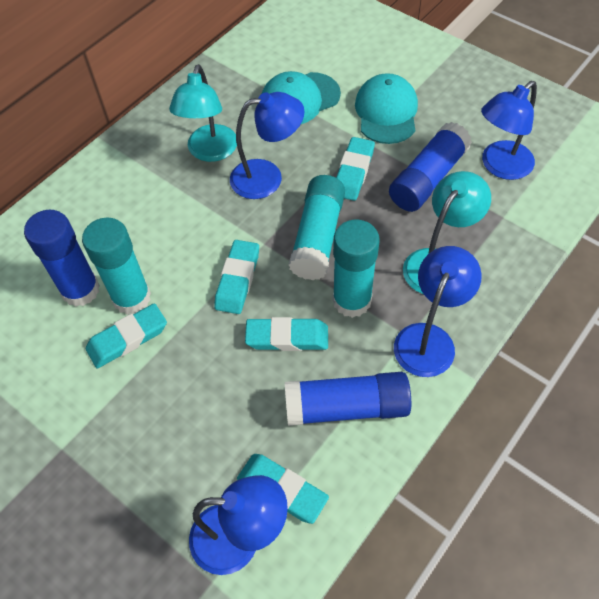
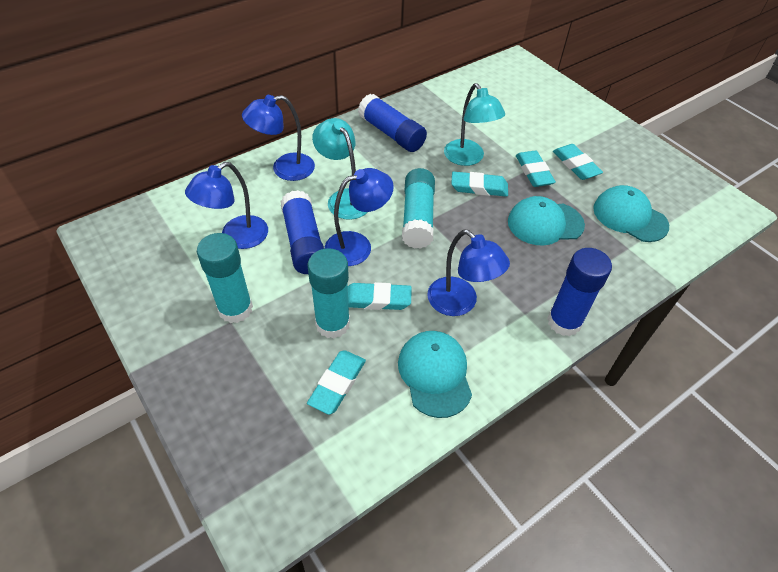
turquoise cap: [262,71,341,124] [355,73,418,144] = 2 -> [398,331,472,418] [508,196,585,245] [593,185,669,242] = 3

